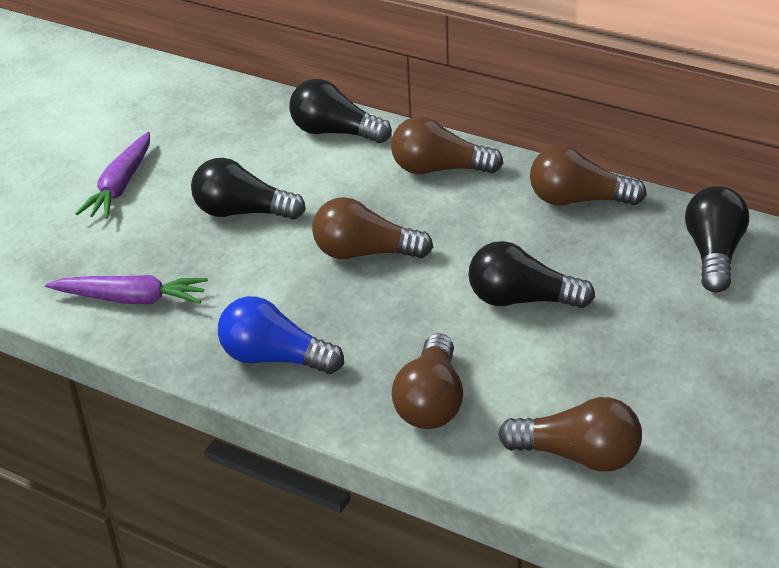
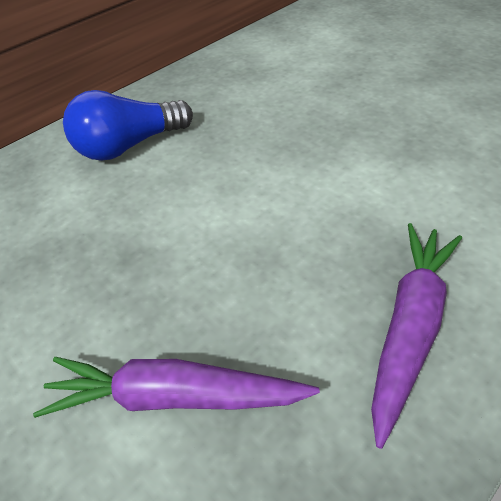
black light bulb: [191,158,306,220] [289,79,392,143] [468,241,595,308] [685,186,749,293] = 4 -> none = 0
brown light bulb: [312,197,433,259] [391,116,503,174] [392,333,463,429] [498,397,642,472] [530,146,647,206] = 5 -> none = 0

